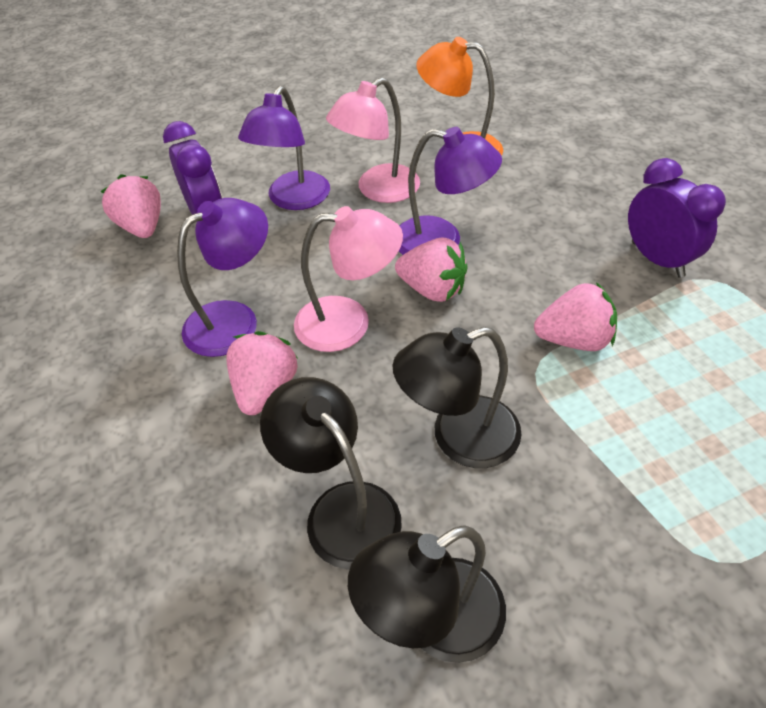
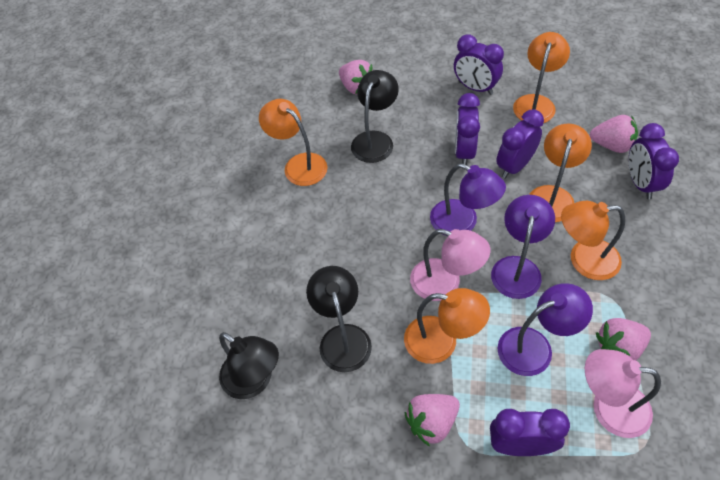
orange lamp: [416,37,503,156] = 1 -> [259,99,327,186] [404,288,490,364] [513,32,570,123] [529,124,592,222] [561,201,625,280] = 5
purple clock: [163,121,222,215] [628,158,726,278] = 2 -> [454,35,504,95] [455,93,480,165] [490,409,570,456] [496,109,544,179] [629,123,679,199] = 5

